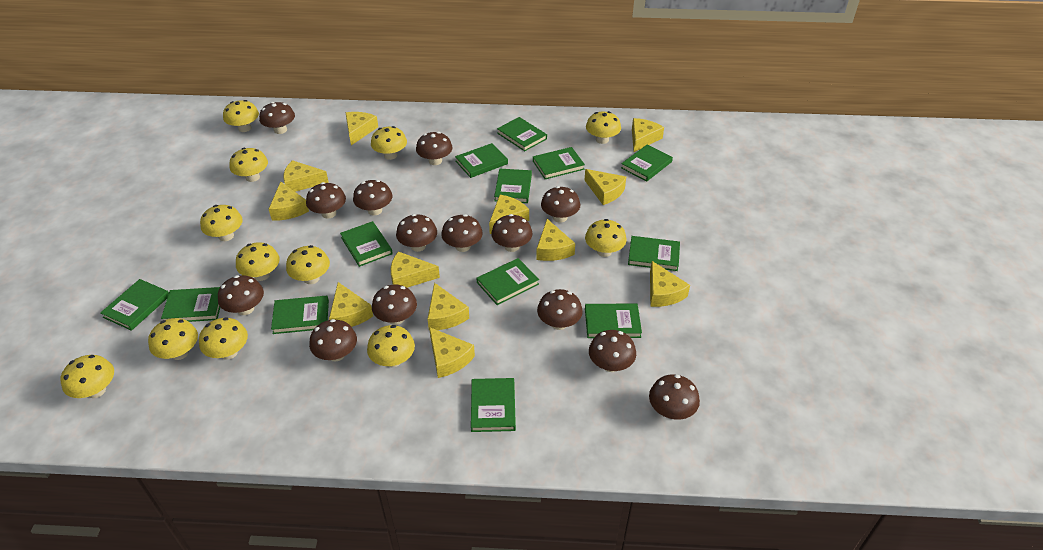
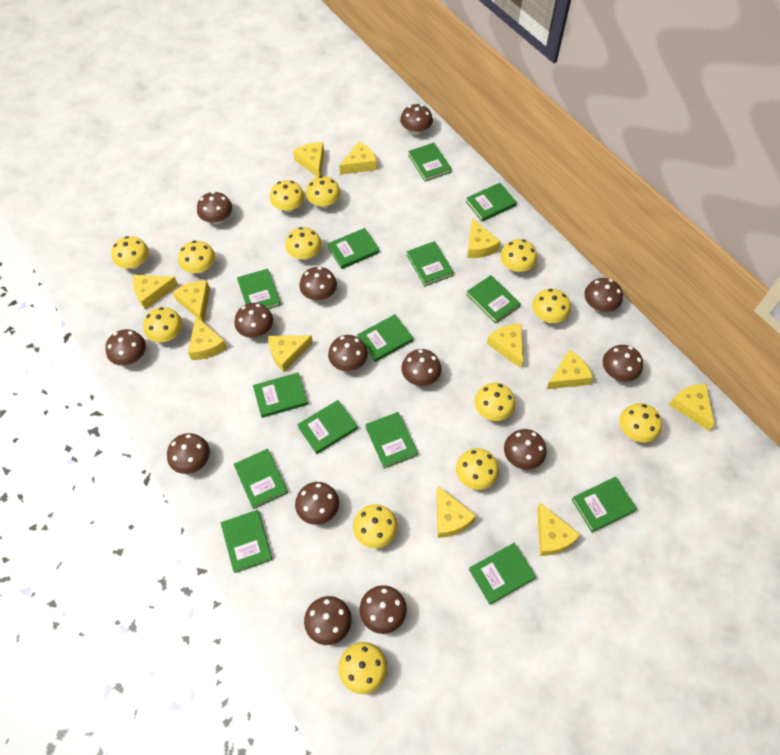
green book: [100,279,169,331] [161,287,220,322] [271,295,329,334] [340,221,393,267] [455,143,508,178] [471,378,516,432] [477,258,539,305] [494,169,532,203] [497,117,547,151] [533,147,585,179] [585,303,642,338] [621,145,673,182] [628,236,680,271] = 13 -> [220,510,273,573] [234,449,288,509] [237,269,281,309] [253,372,308,418] [297,400,358,454] [327,228,379,269] [357,314,413,362] [365,412,418,469] [407,241,454,286] [408,143,452,182] [466,183,517,222] [466,275,521,324] [469,542,536,605] [571,477,637,532] = 14
yellow mushroom: [61,355,114,398] [148,318,198,360] [199,317,248,360] [200,205,243,241] [223,100,259,132] [229,148,268,182] [236,242,280,281] [286,245,330,284] [367,325,415,367] [371,126,407,160] [585,219,627,257] [586,111,621,144] = 12 -> [111,236,149,269] [143,307,182,342] [178,240,215,274] [270,180,305,212] [285,227,322,260] [306,176,341,208] [338,642,387,694] [353,504,398,548] [456,448,499,490] [474,383,516,421] [500,239,537,272] [532,289,571,323] [619,403,662,443] = 13

